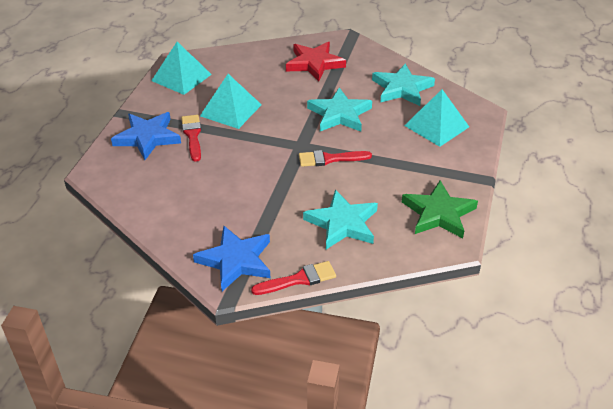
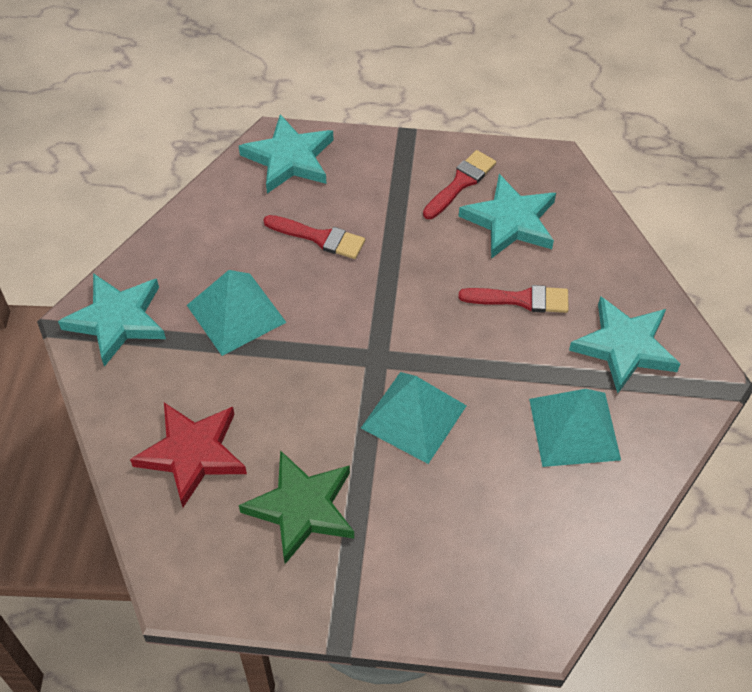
blue star: [111,112,181,160] [193,226,270,291] = 2 -> none = 0
turquoise star: [303,190,378,249] [307,87,372,132] [372,64,435,106] = 3 -> [58,273,166,367] [239,114,333,193] [459,174,556,259] [569,296,680,393] = 4

